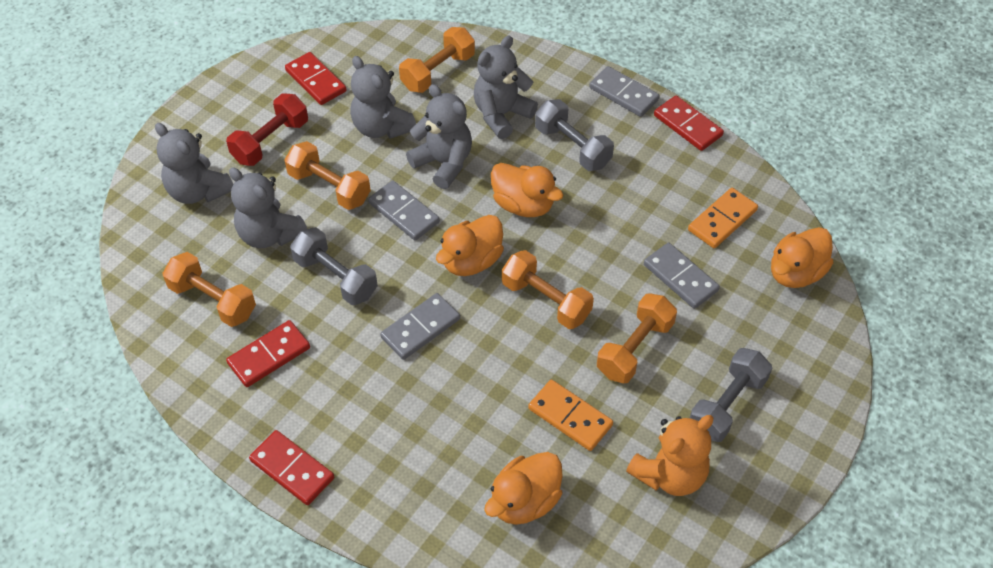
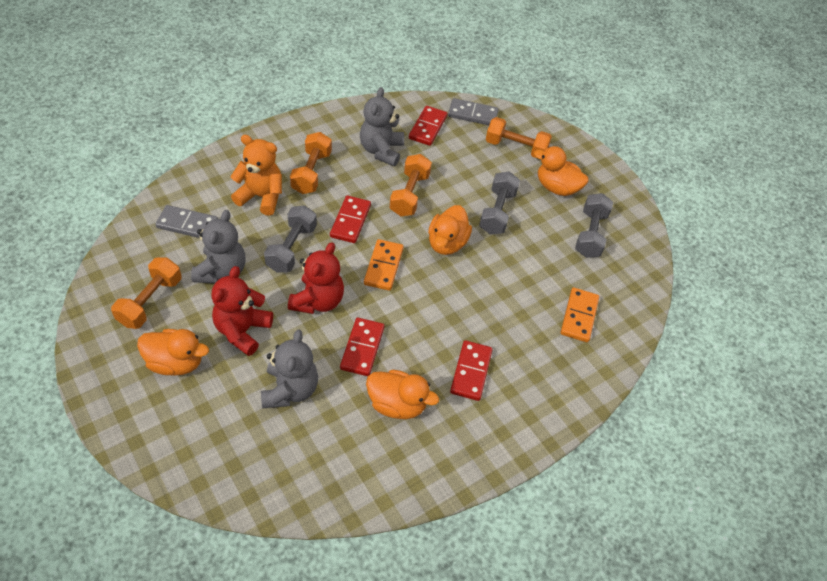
grey domino: [368,180,440,240] [380,293,460,360] [589,66,659,117] [644,243,720,309] = 4 -> [155,205,218,238] [448,98,499,125] = 2
grey teddy bear: [155,123,233,204] [229,167,307,248] [350,56,416,139] [406,84,472,189] [474,36,538,139] = 5 -> [191,210,245,284] [261,330,318,408] [360,87,404,166] = 3
orange dumbbell: [162,252,256,327] [284,141,371,210] [399,27,475,93] [502,250,594,329] [597,293,677,383] = 5 -> [111,257,182,329] [290,132,332,194] [390,154,432,216] [486,117,552,158] = 4
red dumbbell: [226,93,308,166] = 1 -> none = 0
red teddy bear: none = 0 -> [211,266,273,356] [288,242,344,314] = 2

